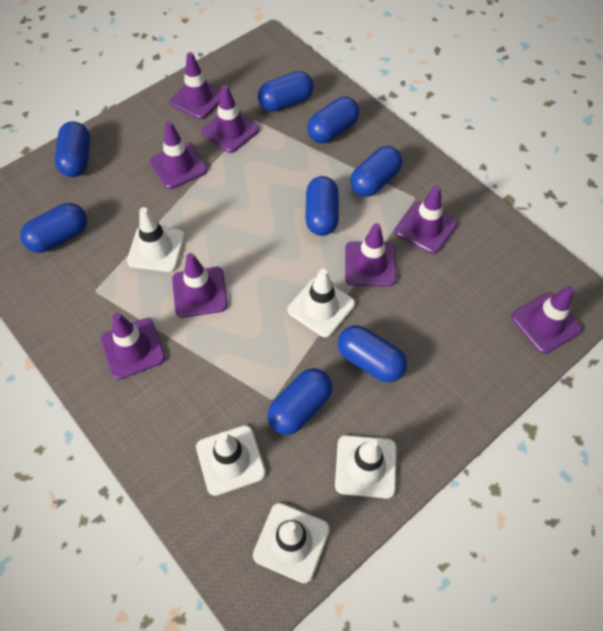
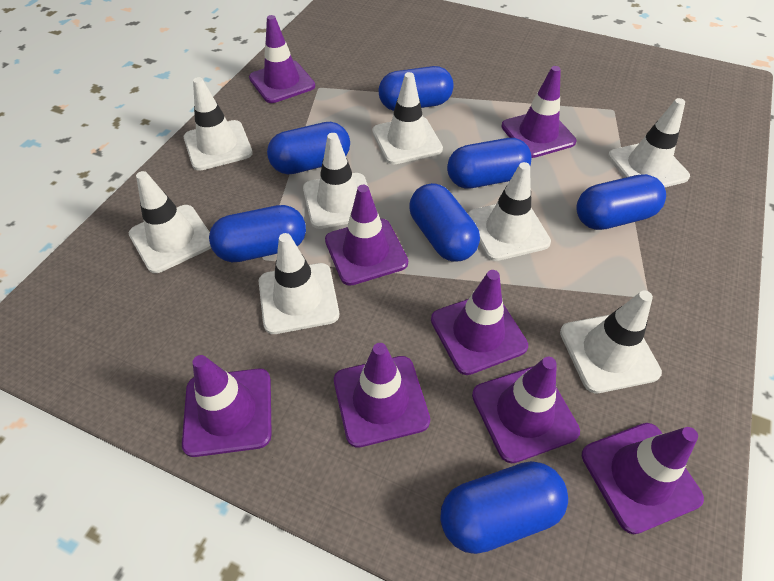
blue capsule: [20,203,87,253] [55,121,90,177] [258,71,314,112] [267,368,332,435] [306,176,339,236] [307,97,359,143] [338,325,407,382] [350,146,402,197] = 8 -> [209,205,306,262] [267,122,350,174] [379,66,454,111] [409,183,480,261] [440,461,568,554] [447,138,531,189] [576,174,666,230] = 7
white traffic cone: [127,207,185,272] [196,425,266,496] [253,503,330,583] [288,269,355,337] [335,435,397,499] = 5 -> [129,171,211,273] [184,77,253,171] [259,233,339,334] [303,133,368,229] [372,72,443,165] [468,162,551,261] [560,291,662,393] [608,98,690,187] = 8

